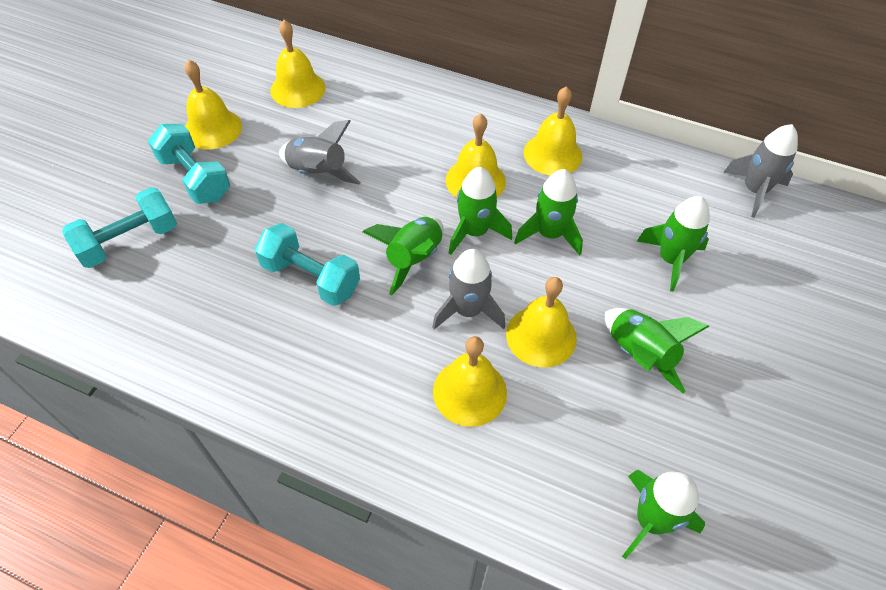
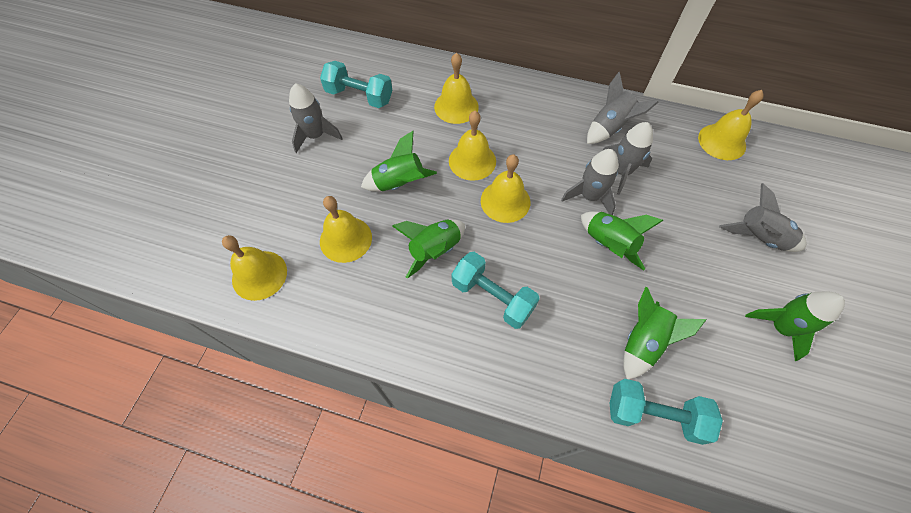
green rocket: [363,217,443,295] [449,167,512,255] [514,169,583,255] [605,308,709,393] [622,470,705,559] [637,196,710,291] = 6 -> [361,131,437,191] [392,220,465,278] [581,211,663,270] [623,287,707,379] [745,292,845,361] = 5
grey rocket: [279,120,361,184] [432,249,505,329] [724,124,798,218] = 3 -> [289,83,343,153] [561,149,619,215] [587,72,659,144] [602,122,653,195] [719,183,806,252] = 5

